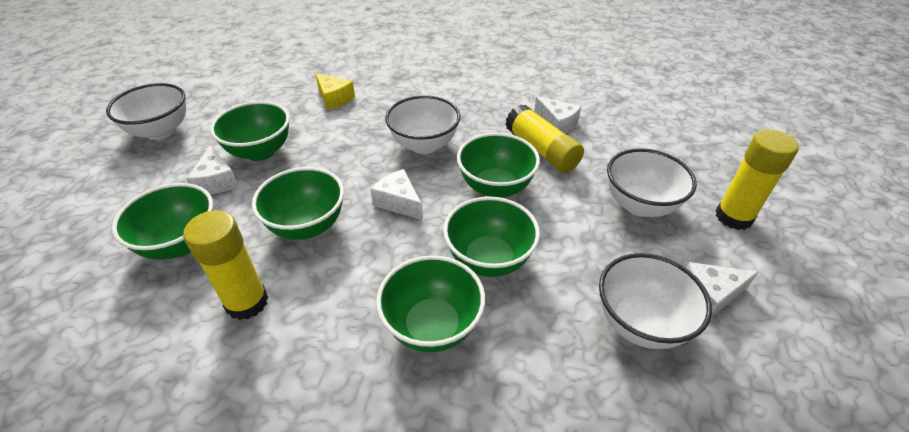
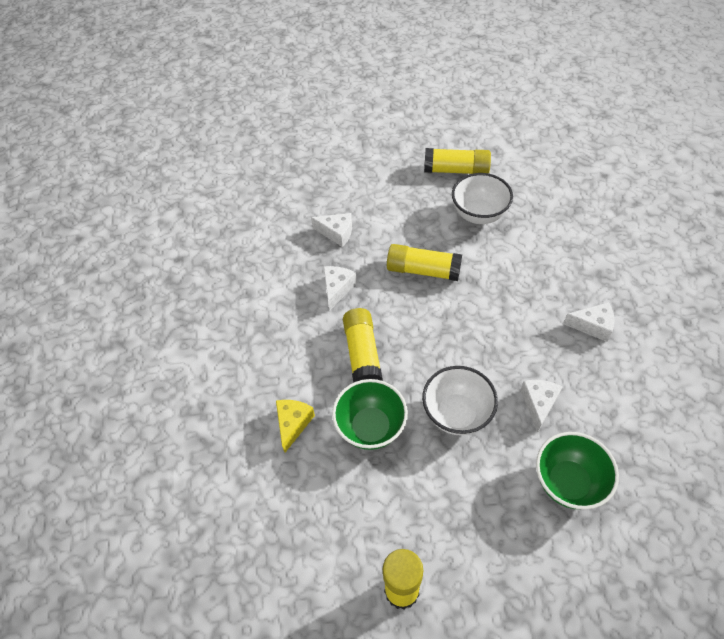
green bowl: [112,183,213,260] [210,101,290,161] [252,167,344,240] [376,255,485,352] [443,197,540,277] [457,133,540,198] = 6 -> [332,379,408,450] [536,432,619,510] = 2
white bowl: [106,83,186,140] [385,95,460,154] [599,253,712,349] [607,148,697,217] = 4 -> [422,366,498,435] [452,173,513,224] = 2
yellow glue stick: [183,210,268,320] [506,104,584,173] [715,130,799,230] = 3 -> [343,308,383,383] [383,549,423,609] [387,244,462,281] [424,148,491,174] = 4

